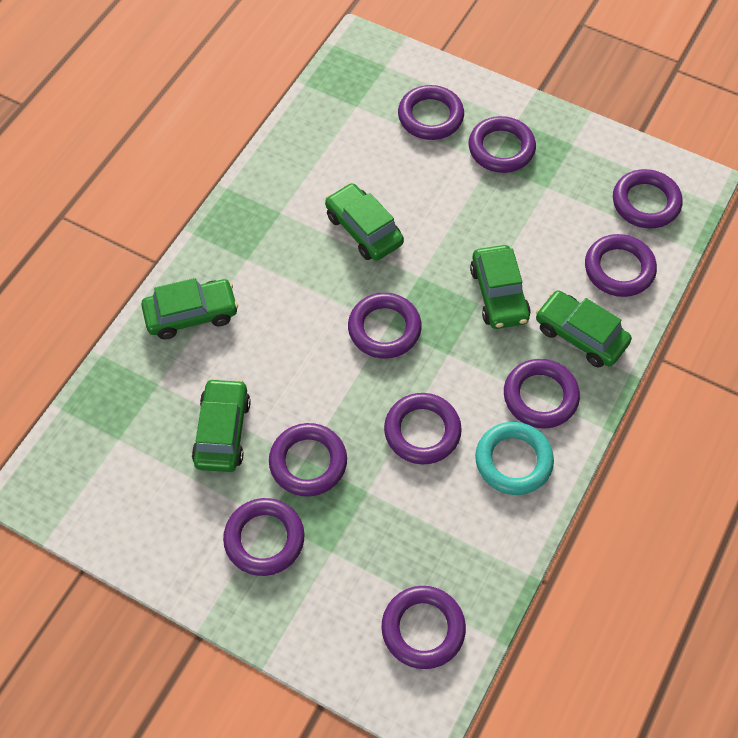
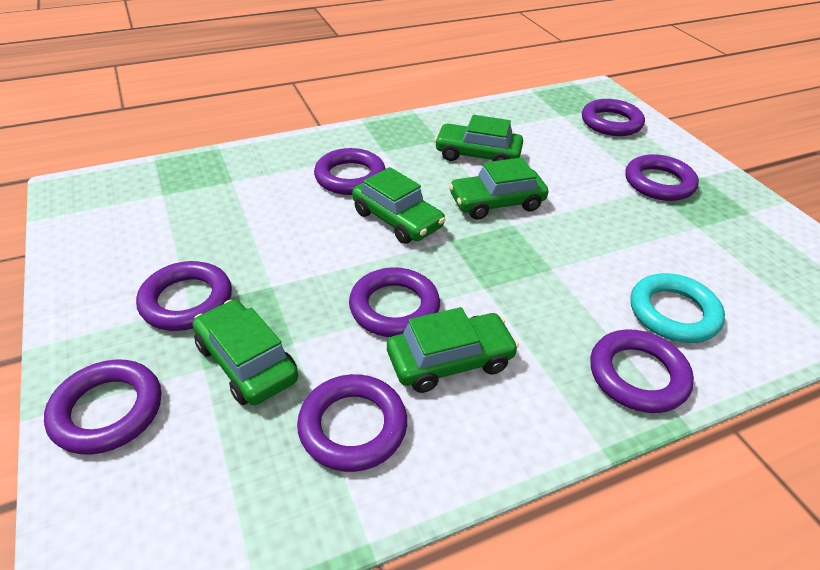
purple ring: [223,498,305,576] [269,423,347,497] [348,293,422,359] [381,586,466,669] [384,393,462,464] [398,85,464,140] [469,116,536,173] [504,359,580,428] [585,234,657,297] [613,169,683,228] = 10 -> [44,360,161,454] [136,261,232,331] [297,374,407,472] [314,148,386,195] [349,267,440,337] [582,99,645,136] [590,329,694,413] [625,154,699,201] = 8

